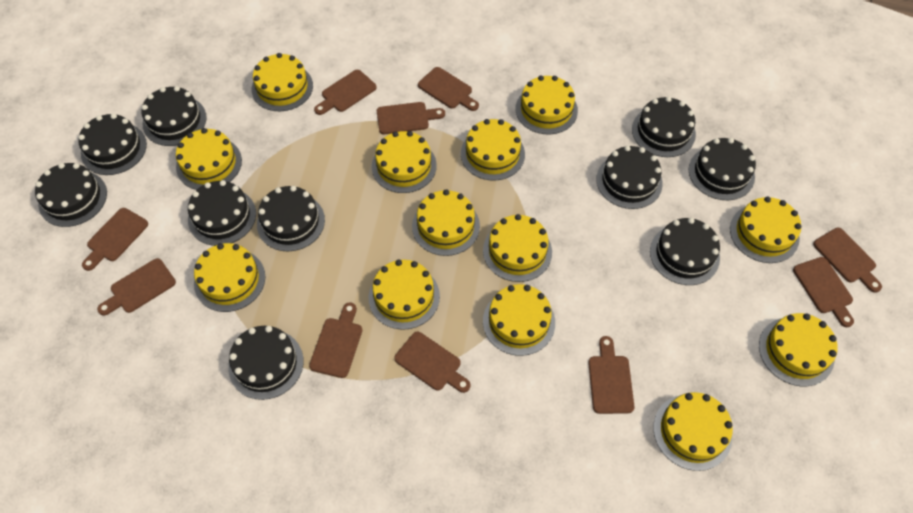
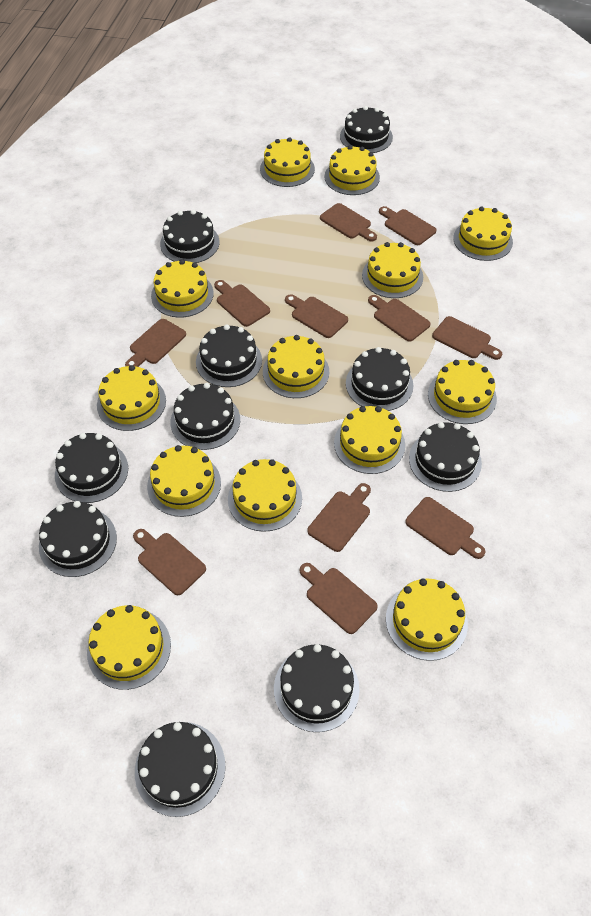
brown cutting board: [82,208,148,271] [97,258,176,316] [309,302,362,378] [314,70,377,115] [377,102,445,134] [394,332,470,393] [418,67,479,111] [588,336,635,414] [793,257,854,327] [813,228,882,293] = 10 -> [125,319,186,367] [133,529,206,595] [214,280,270,327] [285,294,348,338] [299,563,378,634] [307,483,371,552] [320,203,377,242] [368,295,431,342] [379,206,437,245] [405,497,485,559] [432,316,502,360] = 11

